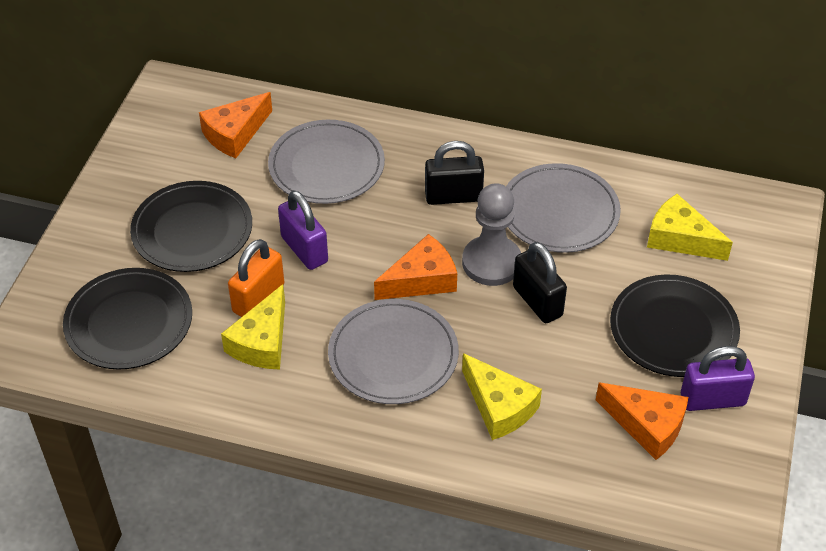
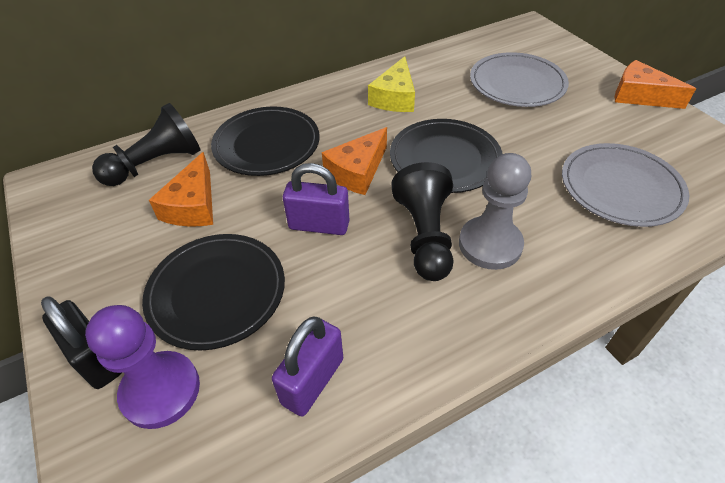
black padlock: [425,141,484,205] [513,242,567,323] = 2 -> [41,297,122,389] = 1
black pawn: none = 0 -> [92,103,201,186] [391,162,454,281] = 2
grey plate: [268,120,385,204] [328,299,459,404] [506,163,621,253] = 3 -> [470,52,569,107] [562,143,689,227] = 2
orange padlock: [228,239,284,317] = 1 -> none = 0
purple pawn: none = 0 -> [85,305,200,429] = 1
yellow cheese: [221,284,285,370] [462,353,542,440] [647,194,733,261] = 3 -> [368,56,415,112] = 1

